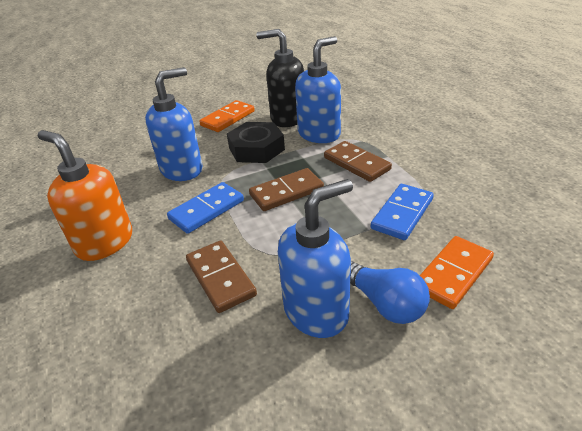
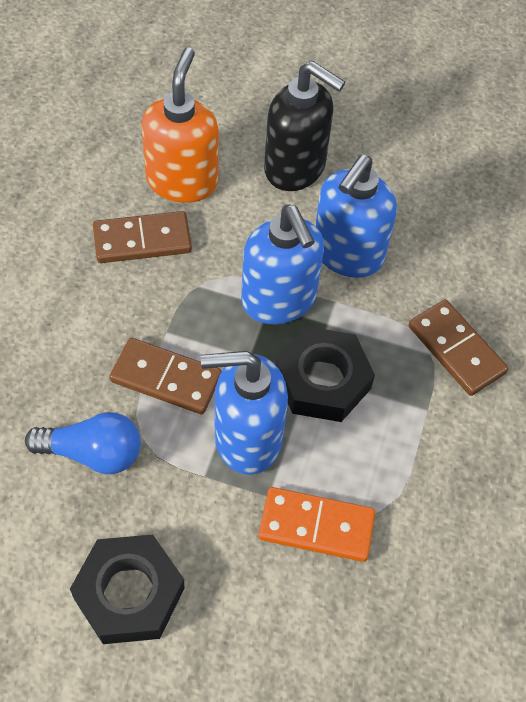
black nut: [227,122,285,163] = 1 -> [70,535,185,644] [276,326,375,422] = 2
blue domino: [167,182,244,234] [371,184,434,240] = 2 -> none = 0
orange domino: [199,100,255,132] [420,236,494,309] = 2 -> [258,487,375,562] = 1

